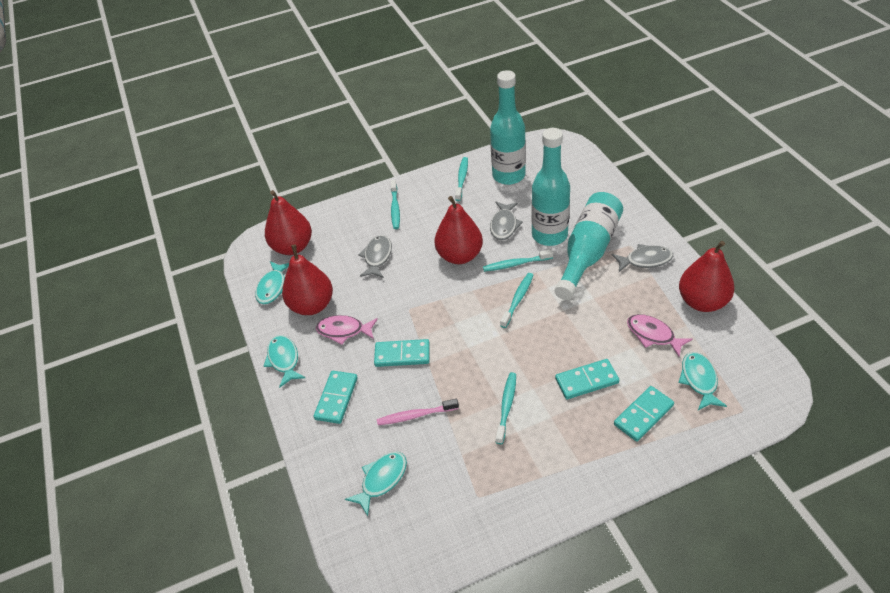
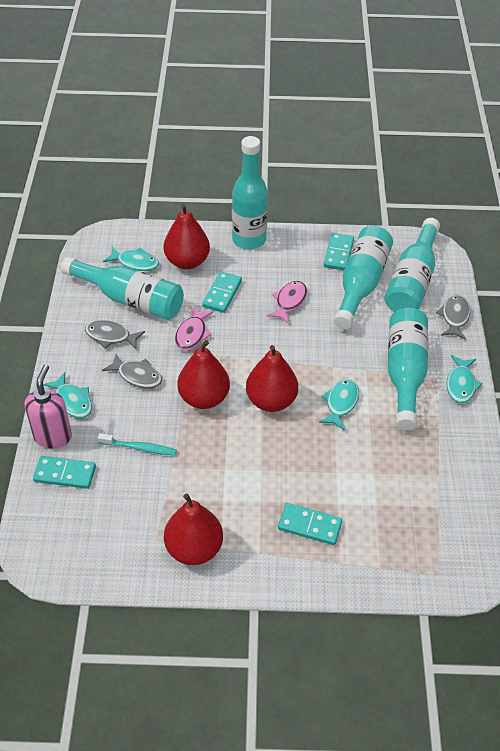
pink soap dispenser: none = 0 -> [25,365,72,449] = 1
pink toothbrush: [377,399,459,425] = 1 -> none = 0
turquoise bottle: [490,70,526,185] [532,128,570,246] [555,192,623,300] = 3 -> [61,257,184,320] [232,136,268,249] [334,226,393,329] [385,218,440,312] [388,308,428,430] = 5
turquoise toothbrush: [391,180,400,229] [455,157,468,201] [483,249,553,272] [496,372,516,444] [500,273,533,328] = 5 -> [98,433,177,455] = 1

